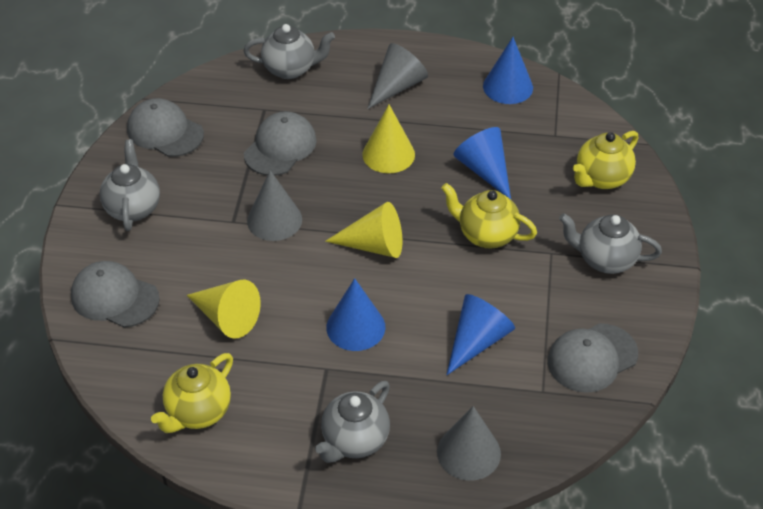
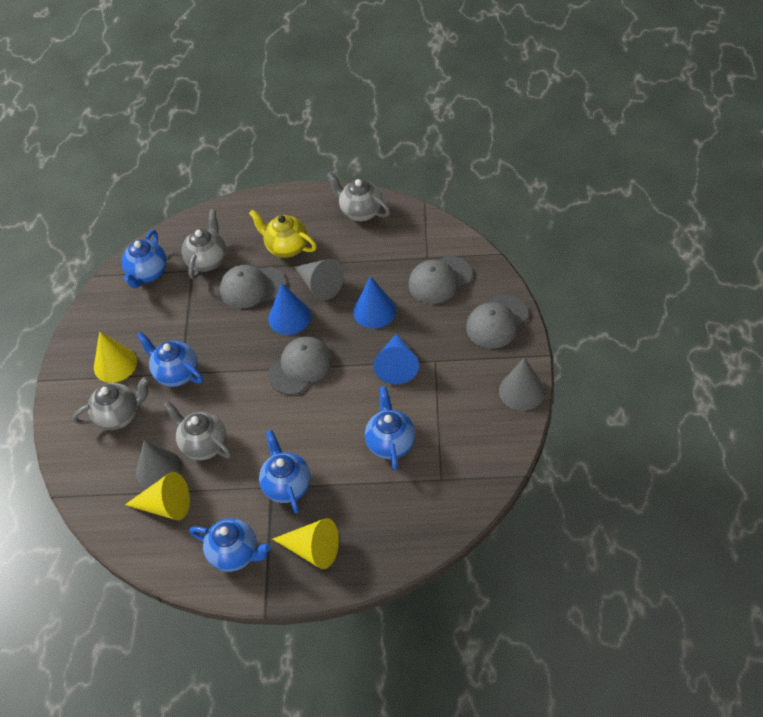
blue cone: [326,278,385,351] [447,294,515,375] [453,127,511,199] [483,37,533,104] = 4 -> [268,283,311,335] [353,276,396,329] [373,334,419,384] = 3
blue teapot: none = 0 -> [122,230,167,288] [136,332,203,387] [189,518,271,572] [259,430,311,514] [365,386,416,471] = 5
yellow teapot: [151,353,233,433] [441,183,537,249] [573,131,638,189] = 3 -> [249,210,317,258] = 1

